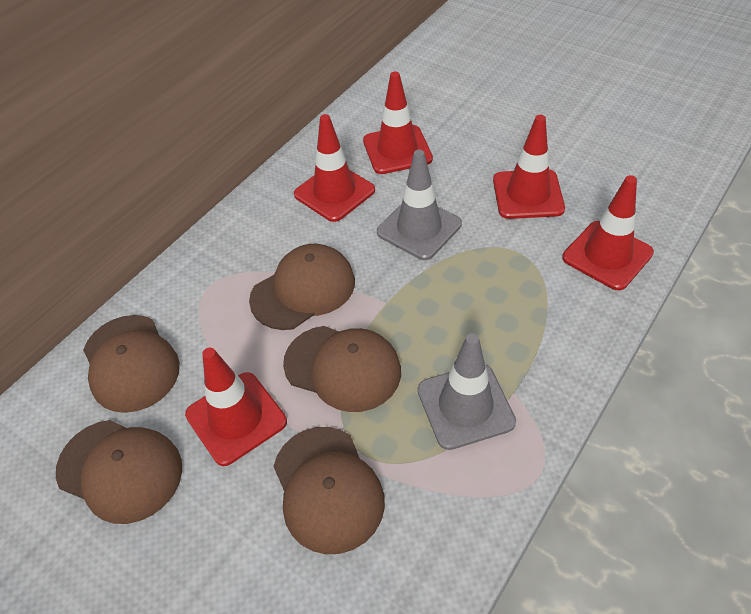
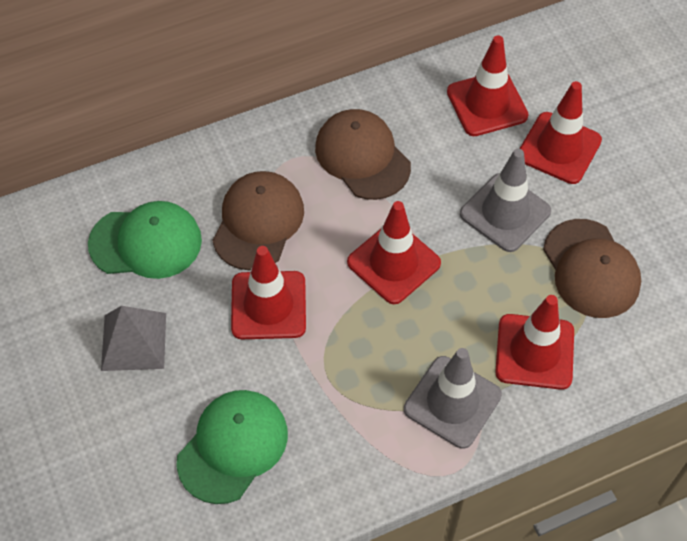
brown cap: [56,420,182,524] [83,315,180,413] [249,244,355,330] [273,427,385,554] [283,326,401,412] = 5 -> [212,171,304,270] [315,109,411,200] [543,219,641,318] = 3
green cap: none = 0 -> [88,201,202,279] [176,390,288,504] = 2
grey pyramid: none = 0 -> [101,306,166,371] = 1

